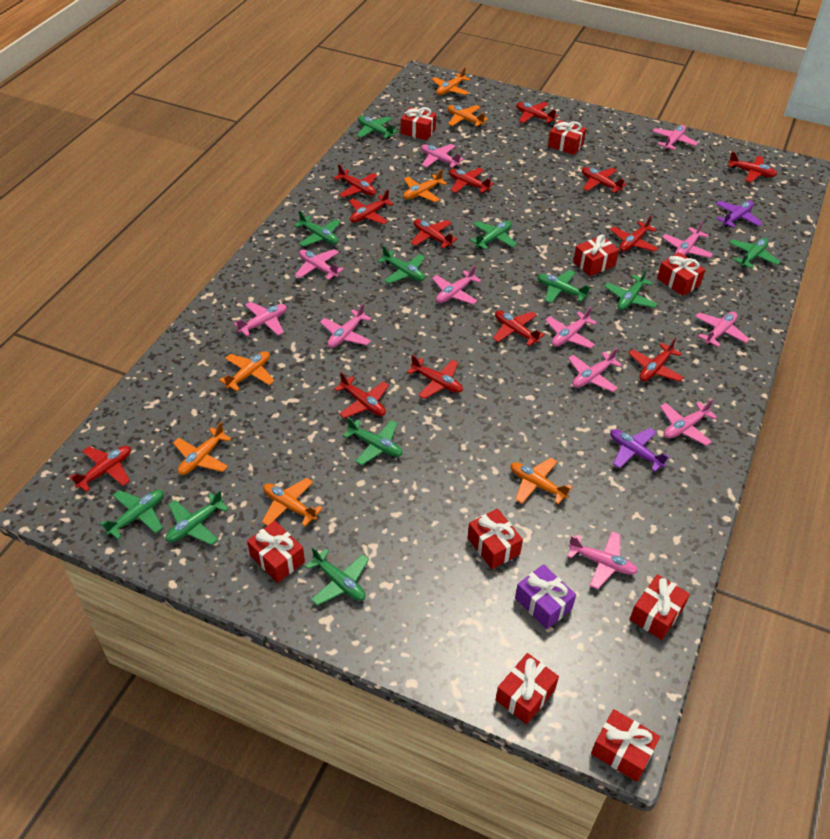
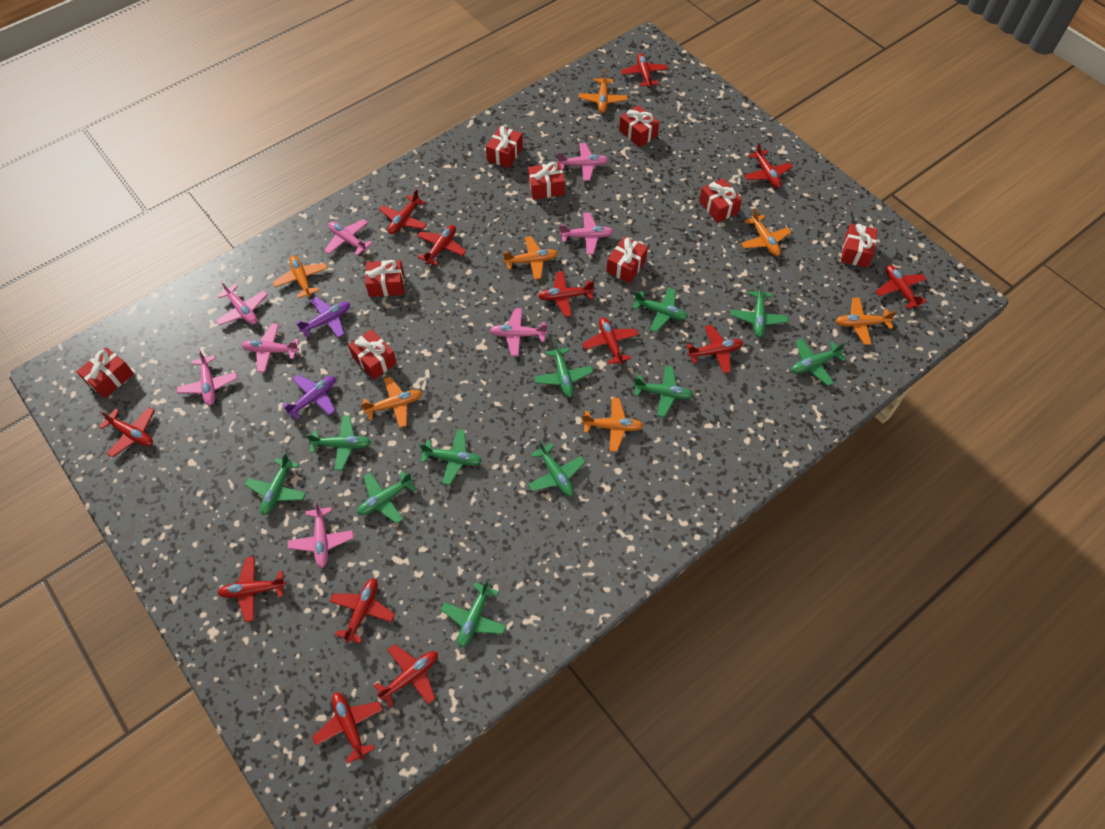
pink plane: [234,302,287,336] [295,249,344,280] [320,303,372,348] [421,144,464,168] [432,265,481,304] [545,306,597,349] [567,532,638,589] [568,348,622,392] [652,125,698,151] [660,399,717,446] [662,221,713,258] [695,312,750,347] = 12 -> [177,349,238,405] [215,281,267,325] [242,323,299,373] [288,501,354,568] [324,219,372,256] [490,308,548,356] [557,143,608,181] [559,212,614,255] = 8
purple gift: [515,564,576,629] = 1 -> none = 0

